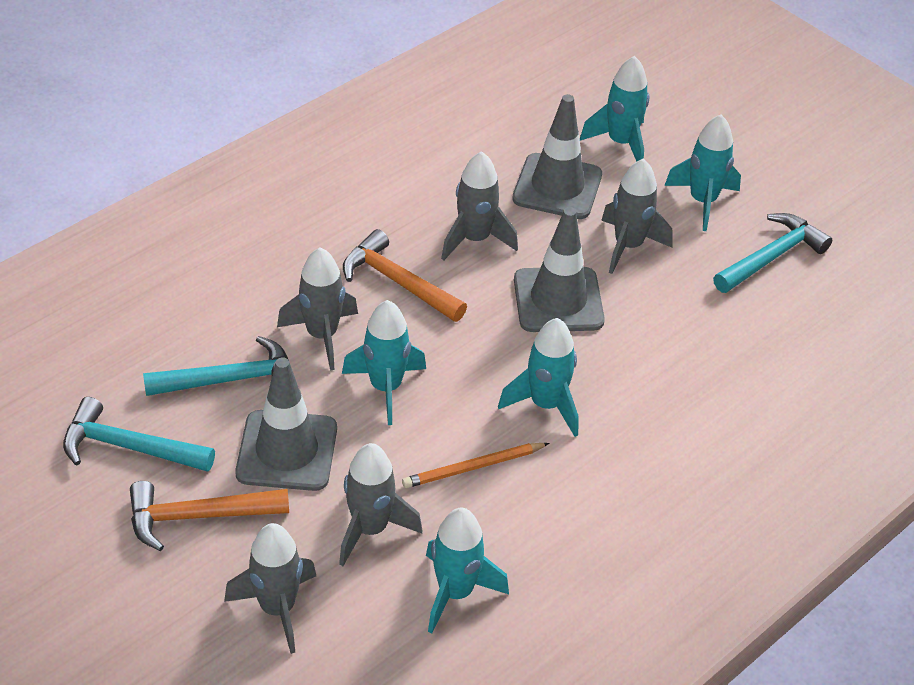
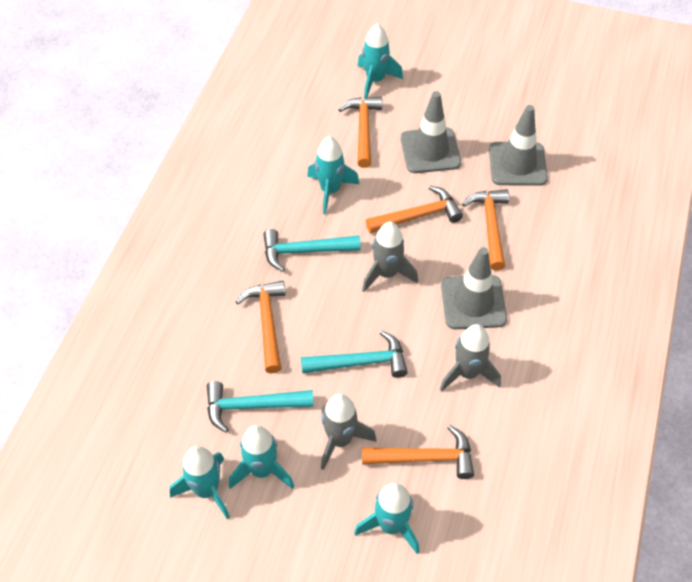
grey rocket: [224,523,316,654] [277,247,358,371] [339,443,422,566] [441,151,518,261] [601,159,673,274] = 5 -> [321,394,376,470] [362,222,418,292] [440,324,501,392] = 3
orange hammer: [130,481,289,551] [343,229,467,322] = 2 -> [236,281,286,374] [338,97,382,168] [362,425,474,479] [366,186,463,233] [462,189,509,270] = 5
orange pencil: [402,443,549,488] = 1 -> none = 0

